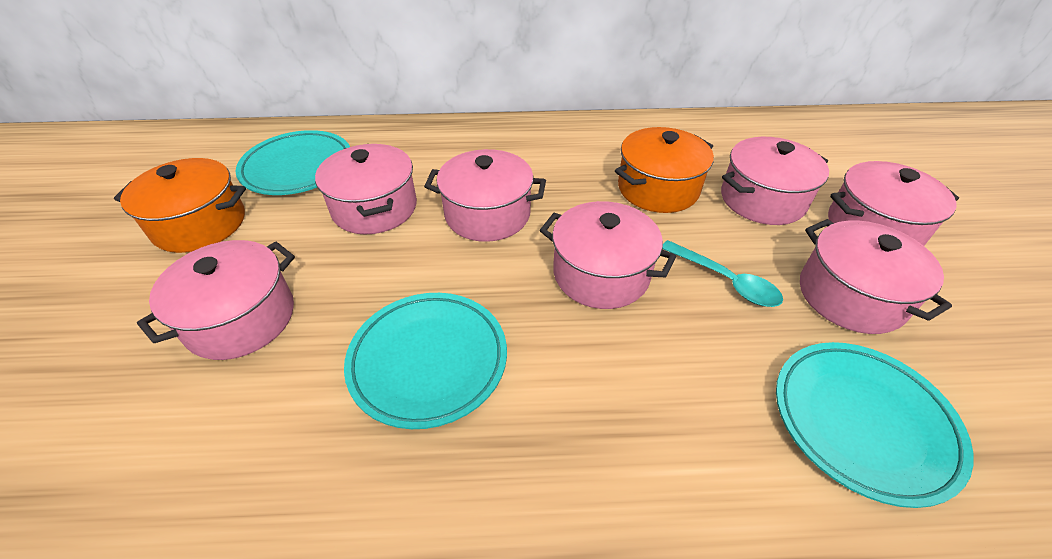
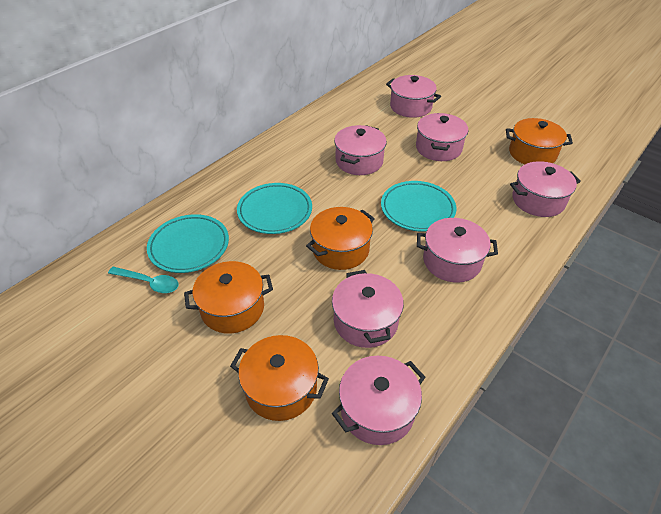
orange pot: [114,158,246,253] [615,127,714,213] = 2 -> [184,261,273,334] [230,335,329,421] [306,207,375,270] [506,118,573,164] = 4

